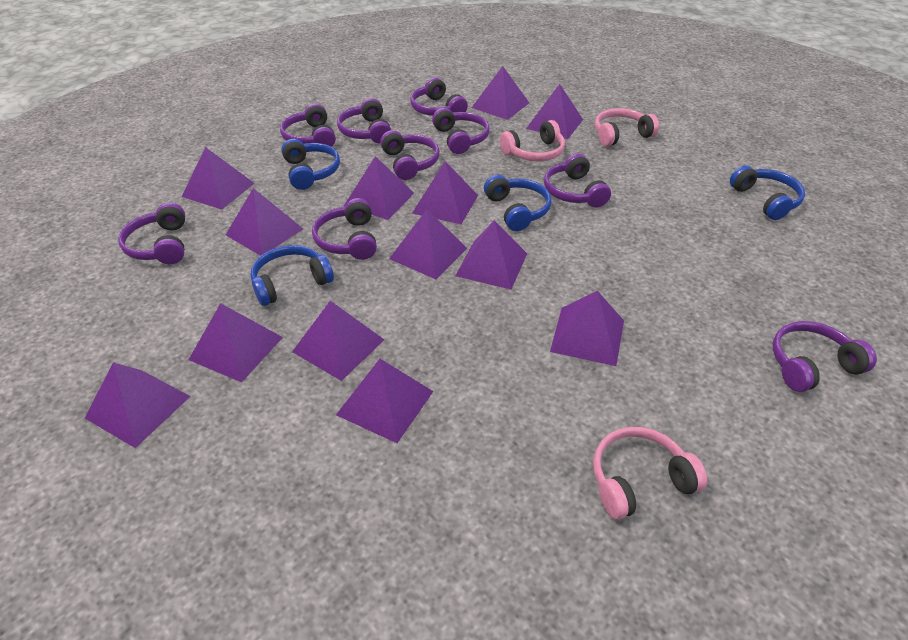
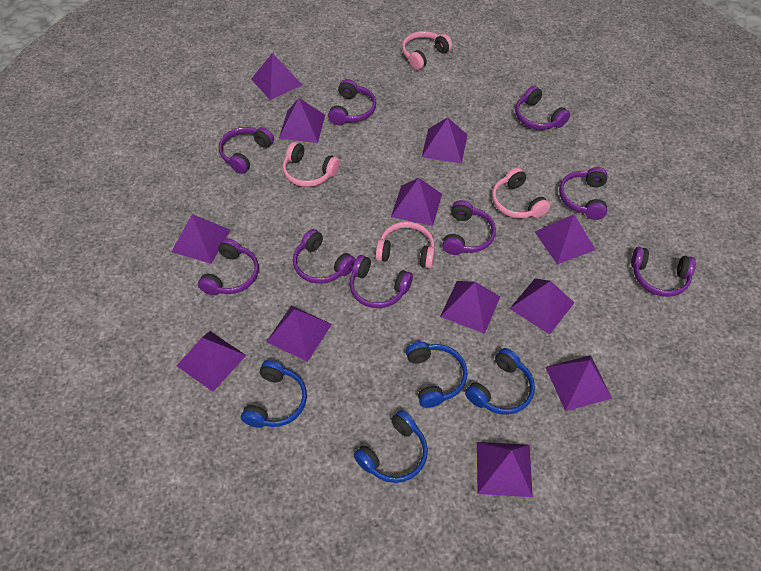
pink headphones: [500,120,565,161] [593,427,707,520] [595,108,659,146] = 3 -> [283,142,340,187] [375,222,435,269] [402,31,453,70] [492,168,550,218] = 4
purple pyramid: [85,362,191,448] [182,147,254,210] [189,303,283,382] [226,188,303,256] [292,301,384,381] [336,359,434,443] [344,156,414,220] [389,209,467,279] [412,161,478,224] [455,220,527,289] [472,66,529,120] [526,84,583,139] [550,291,624,366] = 13 -> [171,214,231,264] [177,331,246,392] [251,53,302,100] [266,306,332,362] [279,98,325,143] [391,178,442,226] [422,117,467,164] [440,281,500,334] [477,442,533,497] [510,279,574,334] [535,214,596,265] [546,355,612,411] = 12

